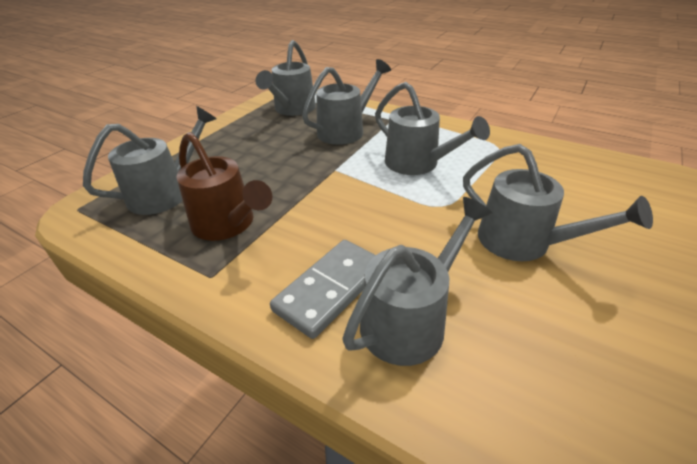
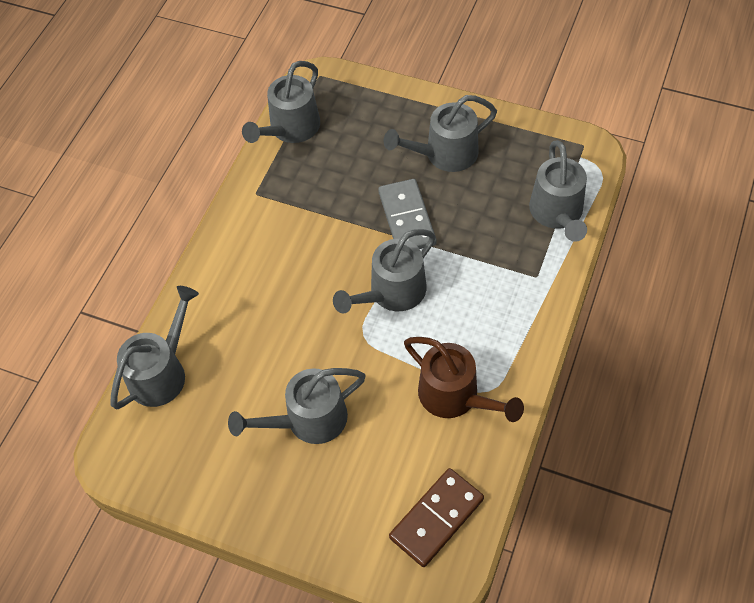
brown domino: none = 0 -> [389,468,484,567] = 1

